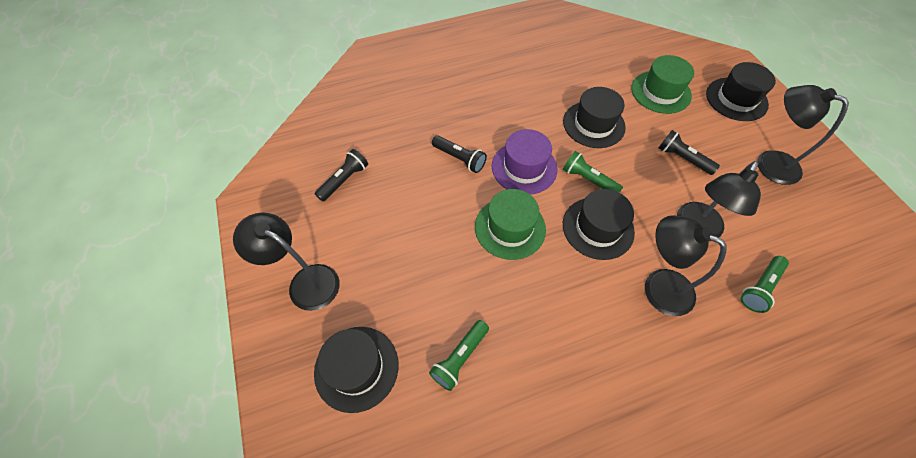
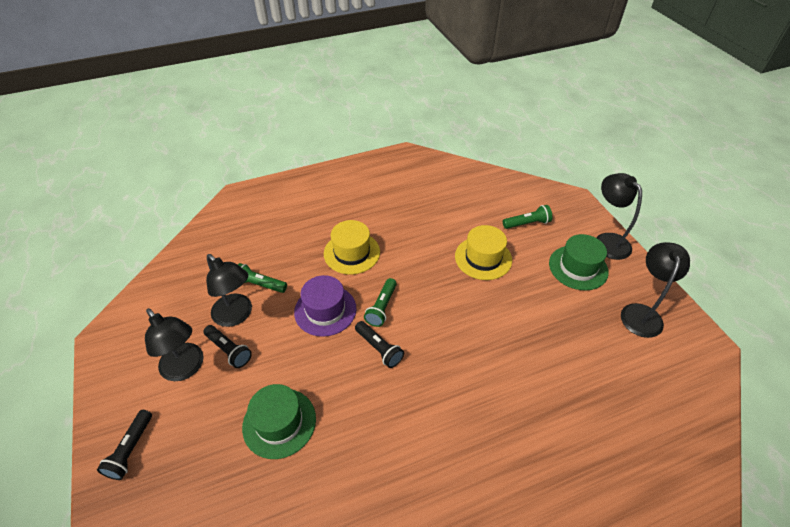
black hat: [314,327,399,413] [563,87,626,148] [563,189,635,260] [706,62,776,121] = 4 -> none = 0
yellow hat: none = 0 -> [324,220,380,275] [455,225,512,280] = 2

